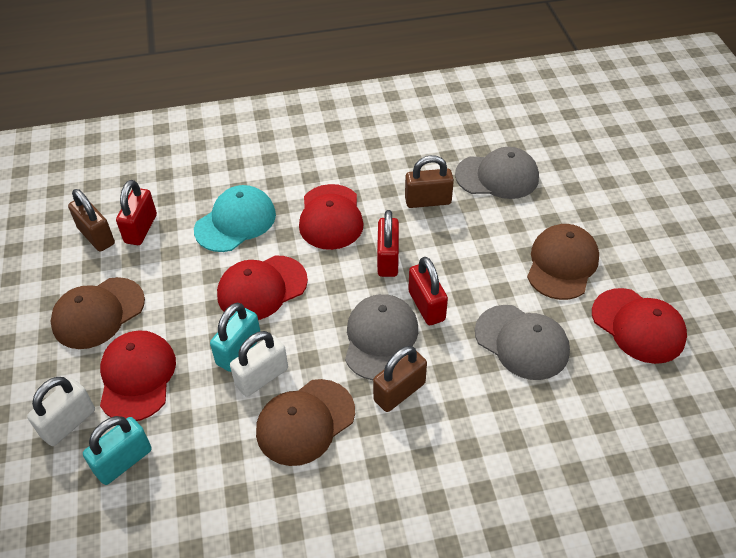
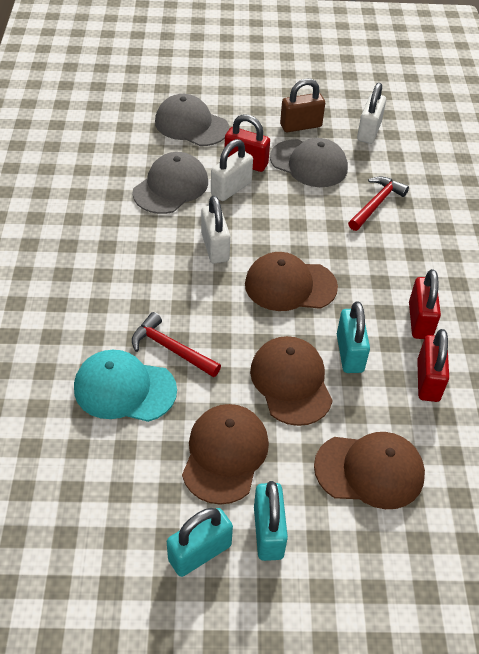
brown cap: [51,277,145,349] [256,379,355,466] [527,224,599,300] = 3 -> [182,404,269,505] [245,252,338,311] [250,336,333,426] [314,432,425,509] = 4
brown padlock: [68,189,115,252] [373,346,427,412] [405,155,454,208] = 3 -> [280,79,325,132] = 1
red cap: [100,330,176,421] [217,255,308,320] [299,184,364,250] [592,288,687,364] = 4 -> none = 0
red hammer: none = 0 -> [132,312,221,377] [348,176,409,231] = 2
turquoise padlock: [83,416,152,485] [210,303,260,372] = 2 -> [167,508,233,577] [254,481,288,561] [337,301,370,373] = 3
white padlock: [27,377,95,446] [230,331,288,397] = 2 -> [201,196,230,263] [211,139,253,201] [357,83,386,144] = 3

